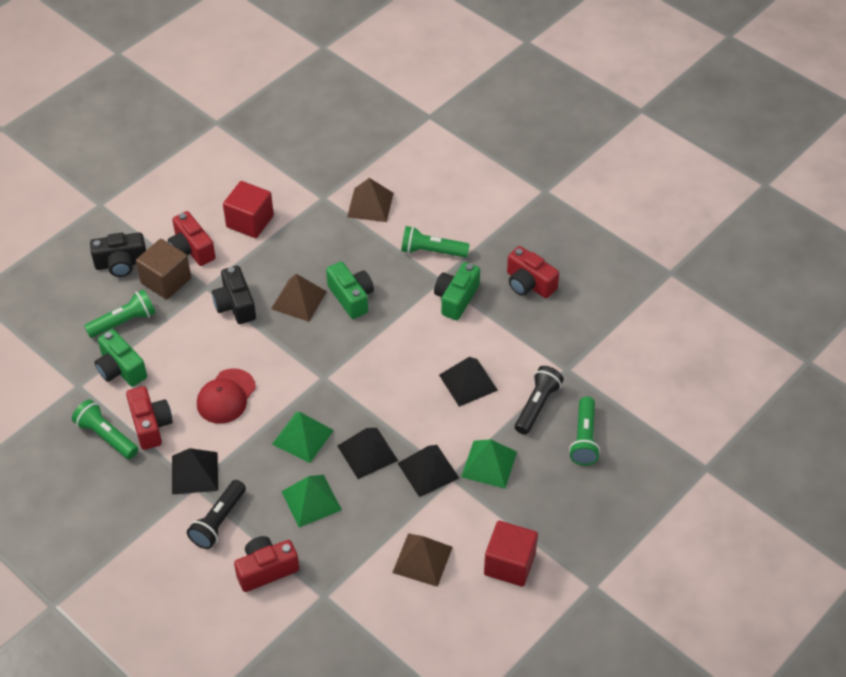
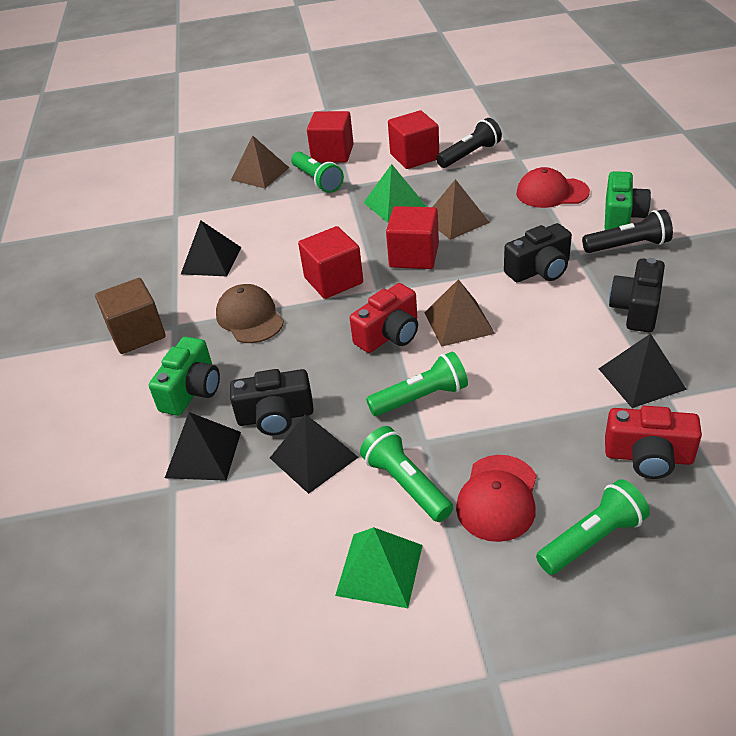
black camera: [90,232,146,277] [212,266,256,324] = 2 -> [230,369,314,436] [504,223,572,282] [609,258,665,332] = 3
brown cap: none = 0 -> [216,284,284,343] = 1
green camera: [94,329,147,387] [326,262,374,319] [434,262,480,320] = 3 -> [149,337,220,416] [605,171,651,230] = 2
green pyramid: [272,412,334,463] [281,475,342,527] [461,439,517,489] = 3 -> [335,527,423,608] [363,164,426,223] = 2
red camera: [126,386,173,450] [168,211,215,266] [234,536,299,592] [507,246,559,298] = 4 -> [350,283,418,353] [605,406,702,479] = 2
red cap: [197,368,256,424] = 1 -> [456,455,537,542] [516,167,590,208] = 2
red cube: [223,181,274,238] [484,521,538,587] = 2 -> [298,226,363,299] [307,111,354,163] [386,206,439,269] [388,110,439,169] = 4

